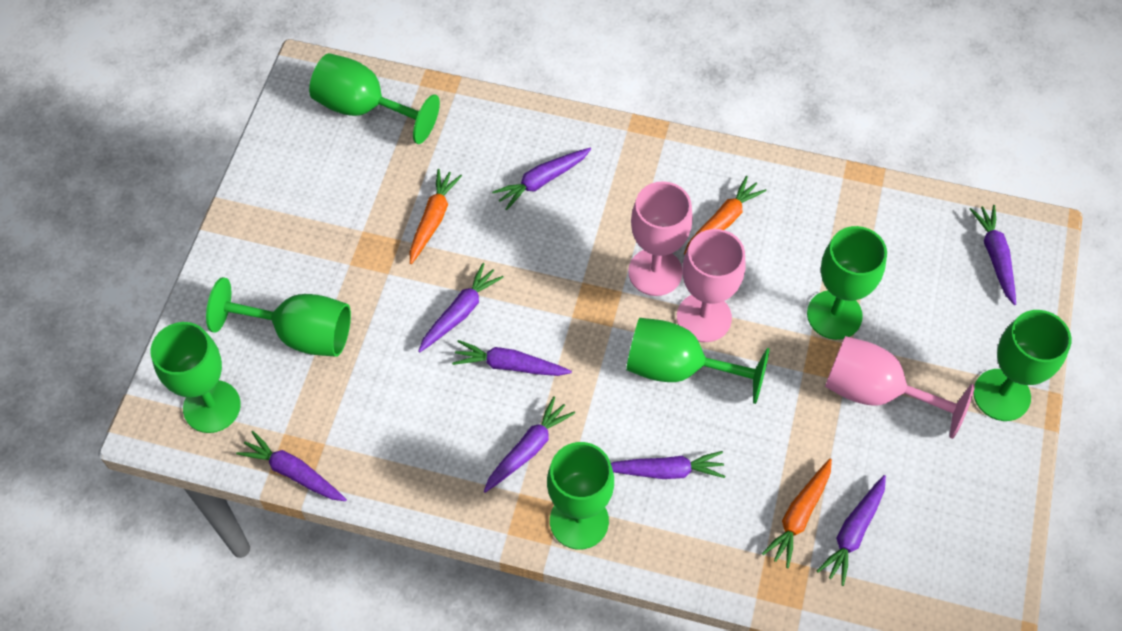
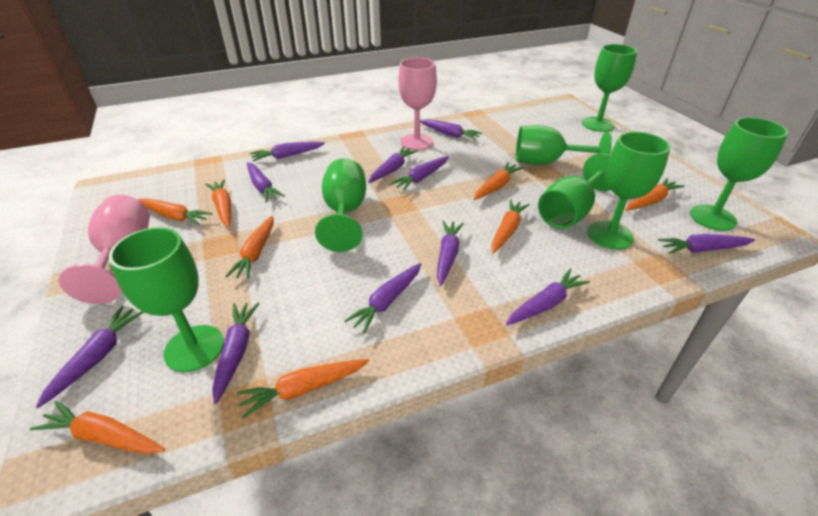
orange carrot: [410,169,462,264] [684,176,766,255] [762,459,832,568] = 3 -> [30,401,165,454] [138,198,213,225] [205,179,231,227] [225,215,274,279] [237,359,369,418] [474,162,524,200] [491,199,530,254] [625,178,684,211] = 8
pink goblet: [628,181,693,296] [677,229,745,342] [825,336,975,439] = 3 -> [59,195,150,304] [398,58,437,150] = 2
purple carrot: [236,431,347,501] [418,263,504,352] [452,340,572,376] [484,396,575,493] [492,148,591,210] [611,451,725,479] [817,475,886,586] [970,205,1016,305] = 8 -> [36,306,144,408] [212,302,260,404] [247,162,285,203] [250,142,325,162] [344,263,421,334] [368,146,418,183] [390,156,449,191] [420,119,483,140] [437,220,464,286] [506,269,590,325] [658,234,755,254] = 11

